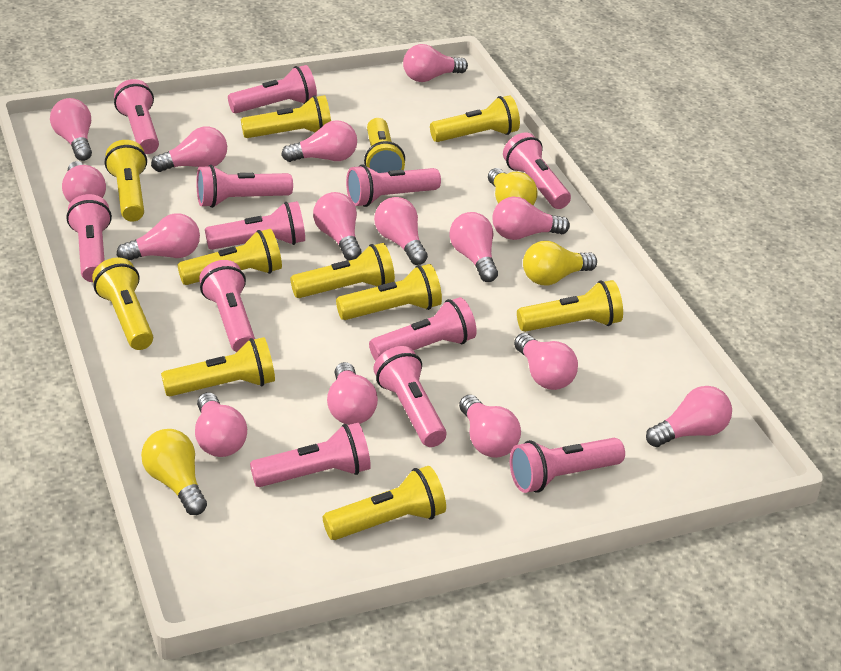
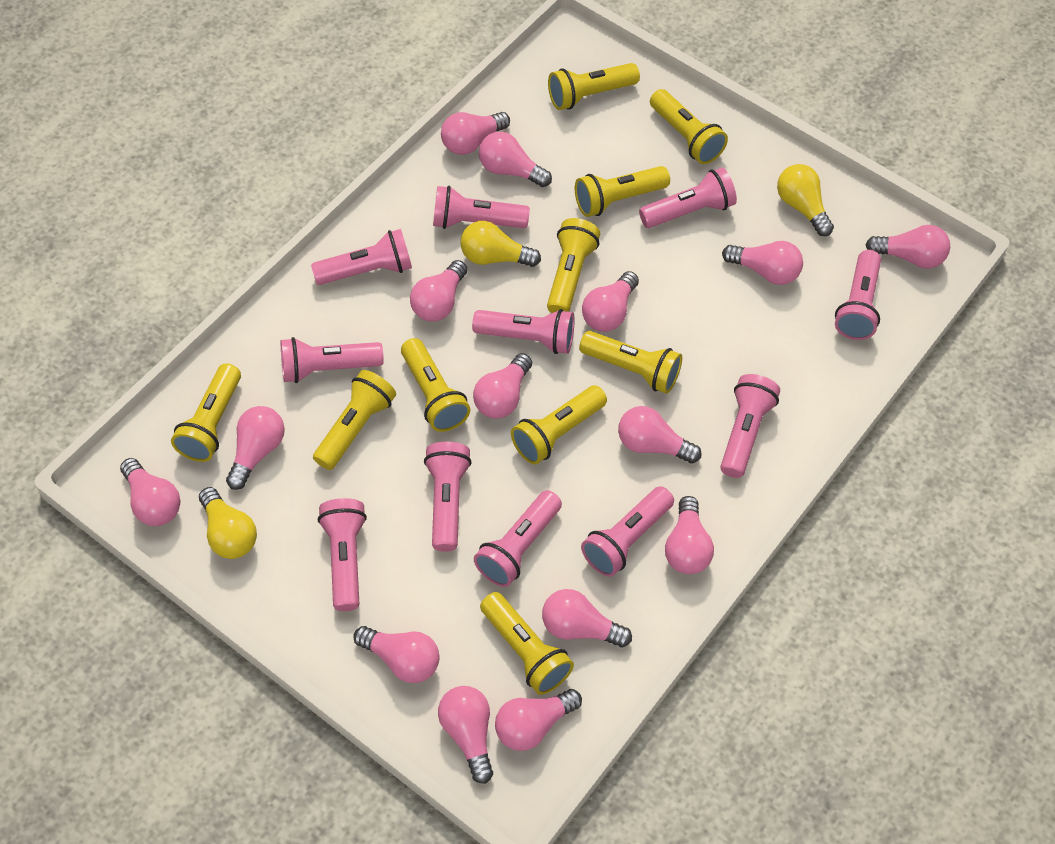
pink flashlight: [66,194,112,282] [114,79,159,154] [196,165,293,208] [199,260,255,352] [205,201,305,250] [228,65,317,113] [250,423,371,487] [346,164,441,207] [369,297,477,361] [373,346,446,447] [503,132,571,209] [510,438,625,493] = 12 -> [281,337,384,383] [311,229,412,285] [318,498,367,611] [424,442,472,552] [433,186,530,229] [472,309,575,354] [474,490,562,587] [581,486,674,577] [639,168,737,228] [720,374,780,478] [835,250,881,340] = 11
yellow flashlight: [92,257,153,350] [105,140,147,222] [161,337,275,396] [178,229,282,285] [241,95,331,138] [290,243,395,298] [323,466,446,540] [336,264,442,320] [364,118,405,173] [430,95,520,142] [517,280,623,332] = 11 -> [171,363,241,462] [313,370,396,470] [401,338,470,432] [480,592,574,695] [511,385,607,464] [547,218,600,313] [548,63,640,110] [575,166,670,217] [579,331,682,394] [650,89,728,164] = 10

